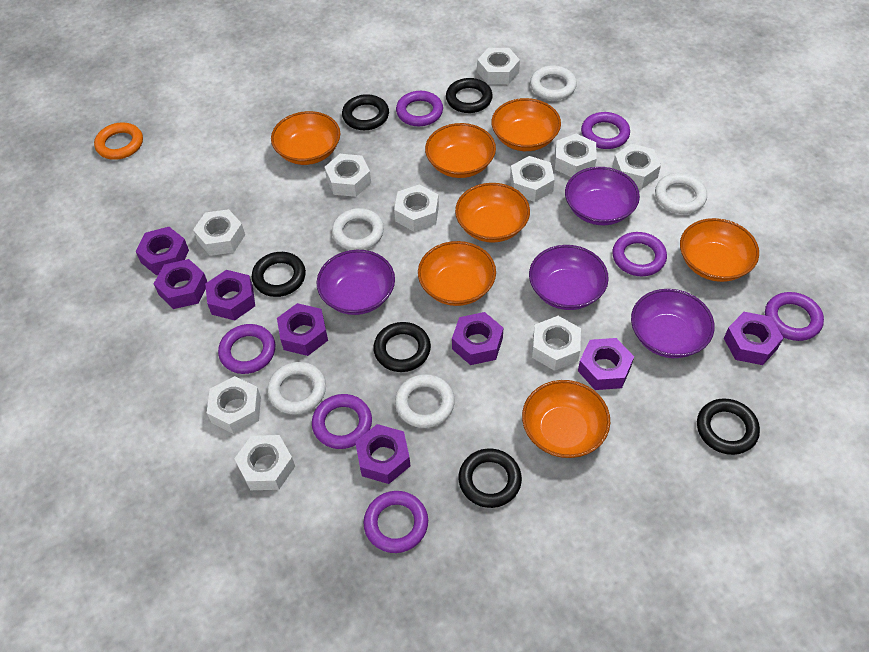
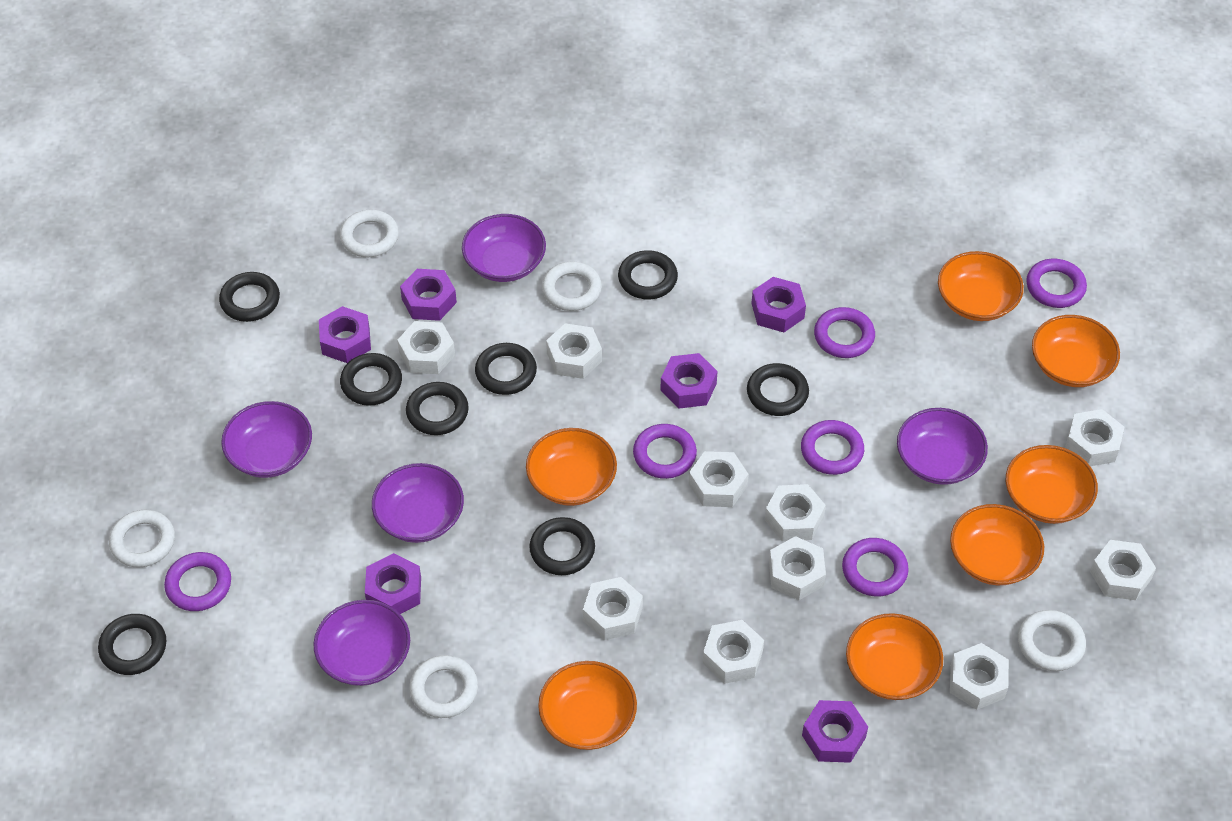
black ring: [252,252,306,297] [342,94,389,130] [373,322,431,372] [446,78,493,113] [459,449,522,508] [697,398,760,455] = 6 -> [98,614,166,675] [219,272,280,322] [340,353,402,406] [406,382,469,435] [475,343,537,395] [529,517,595,575] [618,250,678,299] [747,363,809,416] = 8
orange ring: [94,122,143,160] = 1 -> none = 0
purple bowl: [317,250,395,315] [529,245,609,310] [565,167,640,225] [631,289,715,358] = 4 -> [221,401,312,478] [313,600,410,686] [372,463,464,543] [462,214,546,282] [897,408,988,485] = 5
purple nut: [136,227,189,275] [154,259,207,309] [205,270,255,320] [277,303,328,356] [355,424,410,484] [452,312,503,365] [578,338,634,390] [724,312,783,365] = 8 -> [319,306,371,363] [365,553,421,614] [400,269,457,321] [660,353,718,409] [751,277,806,332] [802,700,868,763] = 6
purple ring: [218,324,275,374] [312,394,372,449] [364,491,428,553] [396,91,443,126] [581,112,630,149] [612,232,667,276] [765,292,824,341] = 7 -> [164,552,231,611] [633,424,697,479] [801,420,864,475] [814,307,875,358] [842,538,909,596] [1026,259,1087,308] = 6

